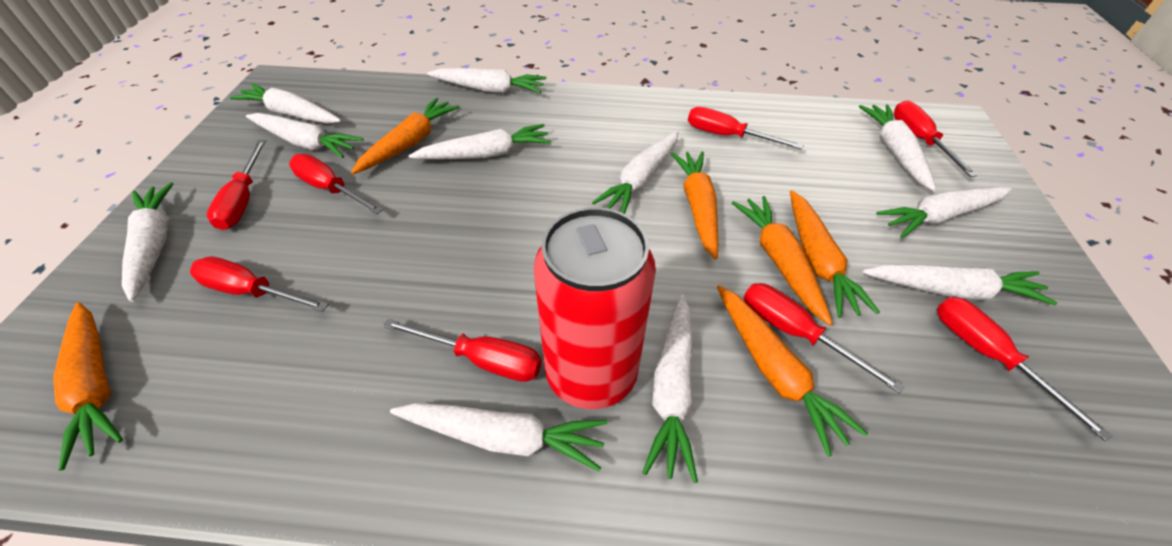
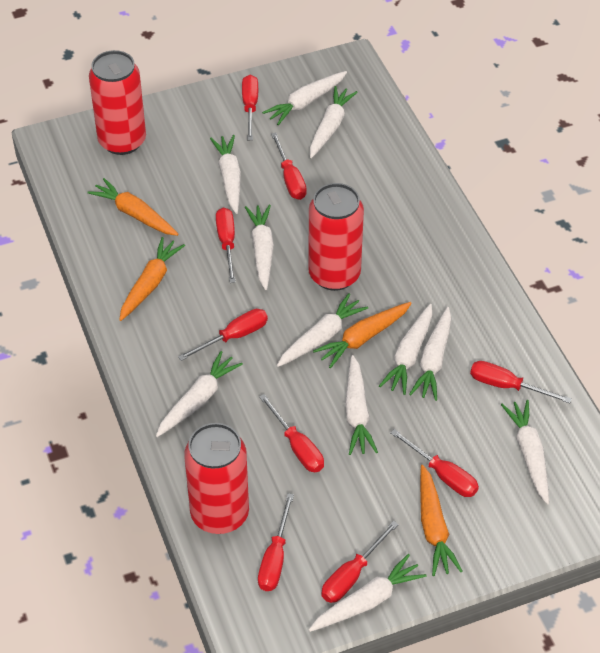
orange carrot: [53,302,123,471] [351,98,460,174] [671,151,718,260] [717,285,868,457] [732,196,833,325] [790,190,880,318] = 6 -> [87,178,179,236] [119,237,185,321] [313,302,412,368] [420,465,463,576] = 4
red can: [534,207,656,409] = 1 -> [89,50,146,155] [184,423,249,534] [308,183,364,291] = 3
red screwdriver: [190,257,329,311] [207,140,266,230] [289,154,383,214] [383,319,542,382] [688,107,804,150] [744,283,905,394] [894,100,978,177] [937,297,1113,441] = 8 -> [178,309,268,361] [216,208,236,283] [242,75,258,140] [258,493,294,591] [259,394,324,472] [271,132,307,200] [322,521,399,603] [390,429,479,497] [470,361,572,403] = 9

